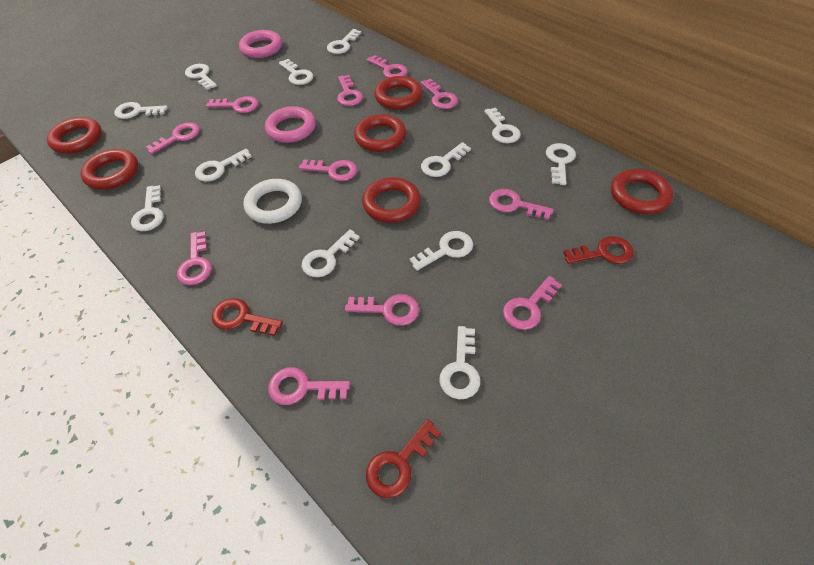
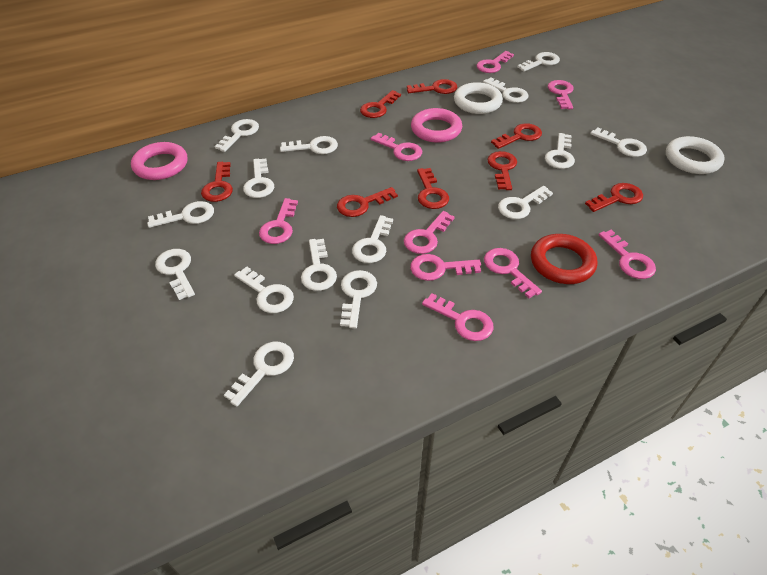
pink key: [146,122,200,154] [177,231,212,285] [206,96,258,113] [268,367,350,405] [299,159,357,181] [337,75,363,106] [345,294,419,326] [367,55,408,78] [421,79,458,109] [489,189,554,220] [503,276,562,330] = 11 -> [259,198,298,244] [371,133,422,161] [404,211,455,254] [410,254,481,281] [422,293,494,341] [476,51,514,73] [484,248,542,298] [547,80,574,109] [599,230,656,279] = 9
red key: [212,298,283,336] [366,419,441,498] [563,236,634,264] = 3 -> [201,162,233,202] [337,187,398,217] [360,90,401,118] [407,79,458,94] [417,168,449,209] [487,151,517,190] [491,123,542,149] [585,183,643,212] = 8
red ring: [47,117,102,154] [81,149,138,190] [354,114,406,152] [362,177,421,223] [374,76,423,109] [611,169,673,214] = 6 -> [531,234,597,284] = 1
white key: [114,102,168,119] [131,185,164,231] [185,64,217,90] [195,149,252,182] [279,59,313,85] [302,229,360,277] [327,29,362,54] [409,231,473,271] [421,142,471,177] [439,326,480,399] [484,108,521,143] [546,143,576,185] = 12 -> [147,201,214,228] [155,249,195,300] [215,119,259,152] [224,342,294,407] [234,267,294,313] [243,158,274,198] [280,136,338,154] [301,239,337,291] [340,270,377,329] [352,215,393,263] [483,77,529,103] [498,186,553,219] [517,52,560,72] [545,133,575,169] [590,127,647,157] = 15
white ring: [243,179,302,224] = 1 -> [454,82,503,114] [666,136,725,174] = 2

